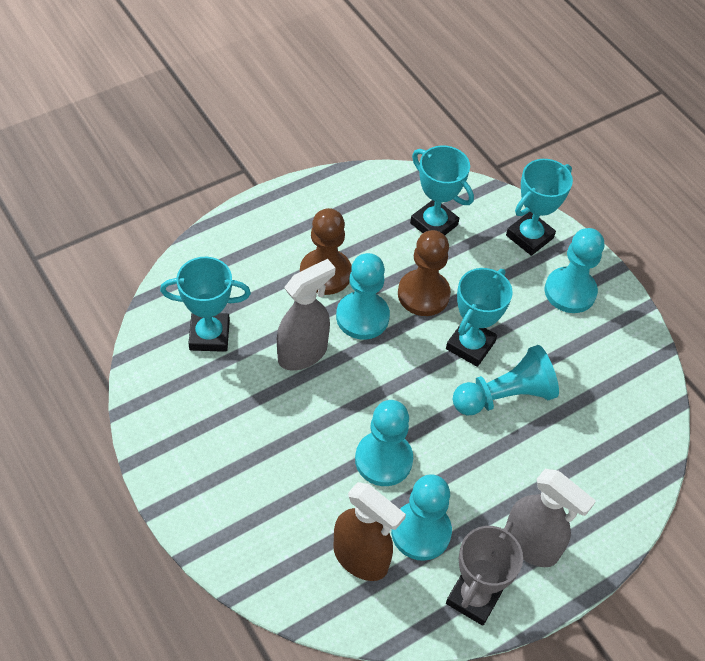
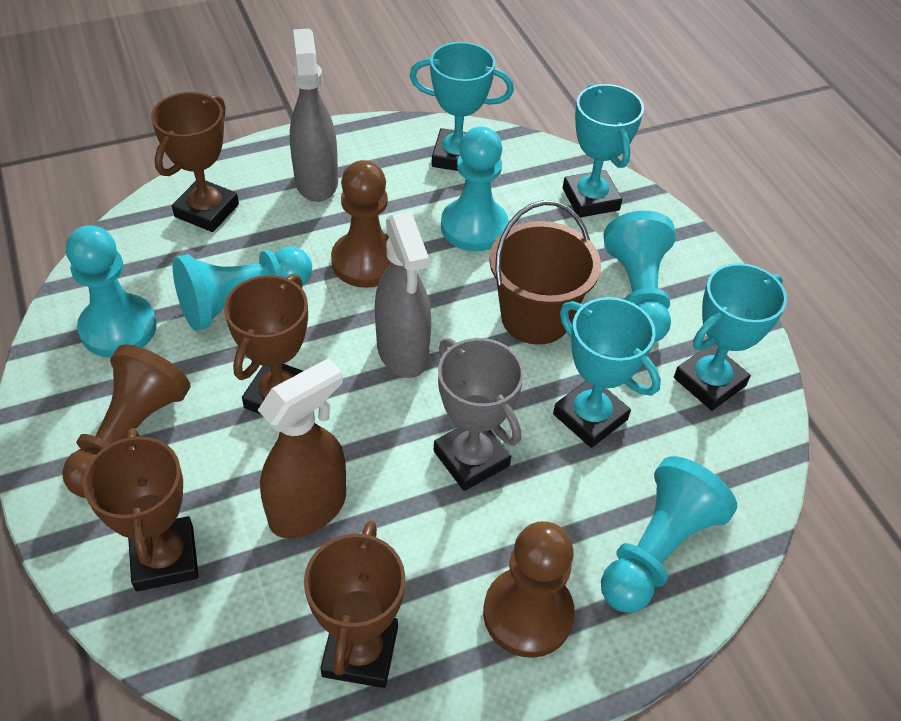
brown bucket: none = 0 -> [489,200,601,345] = 1
brown pawn: [300,208,352,295] [398,230,451,316] = 2 -> [62,344,191,498] [331,160,391,288] [483,521,575,658] = 3
brown trophy: none = 0 -> [83,428,199,592] [151,92,239,232] [224,274,308,414] [304,520,405,688] = 4

